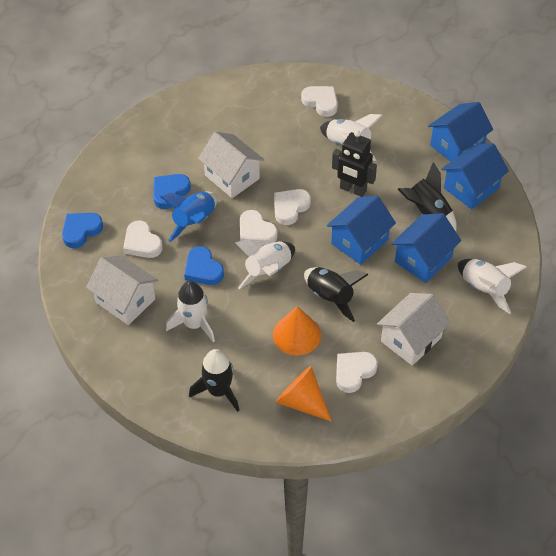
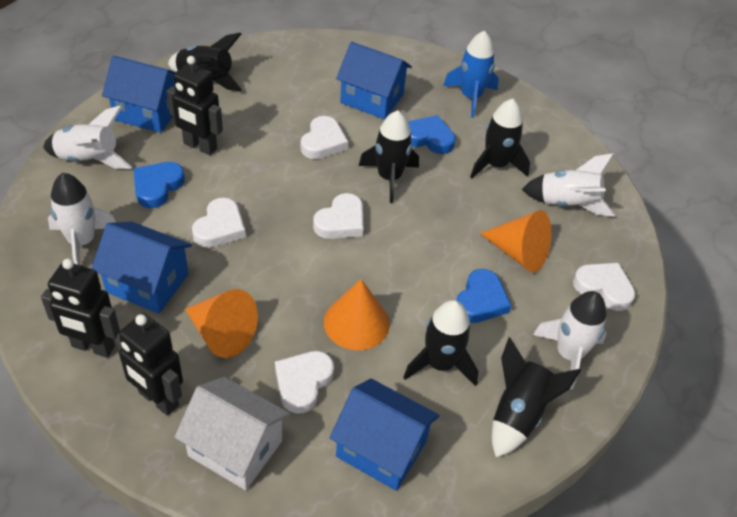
black robot: [332,130,377,197] = 1 -> [41,259,120,358] [115,313,183,416] [167,56,223,155] = 3
black rocket: [189,349,239,412] [304,267,368,322] [398,162,457,231] = 3 -> [168,33,242,91] [359,110,419,203] [403,300,478,386] [470,99,530,179] [492,337,581,457] = 5
orange cone: [273,306,321,356] [276,366,332,422] = 2 -> [185,289,258,358] [324,279,390,350] [480,210,551,272] = 3
white house: [86,255,158,325] [198,132,264,198] [377,293,451,366] = 3 -> [175,377,290,490] = 1

